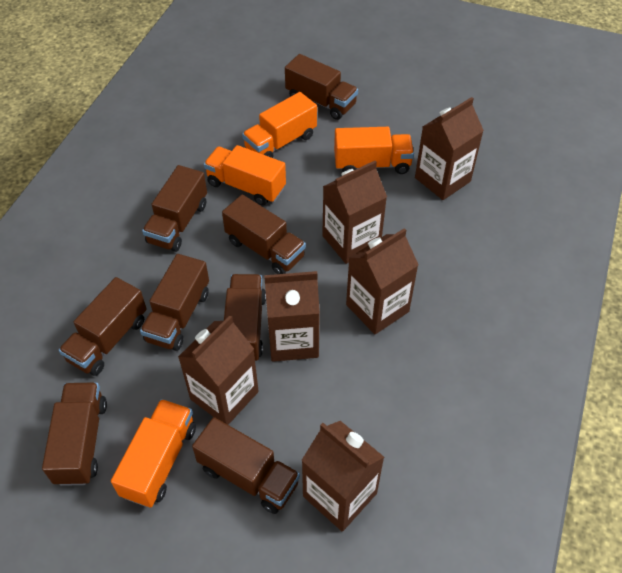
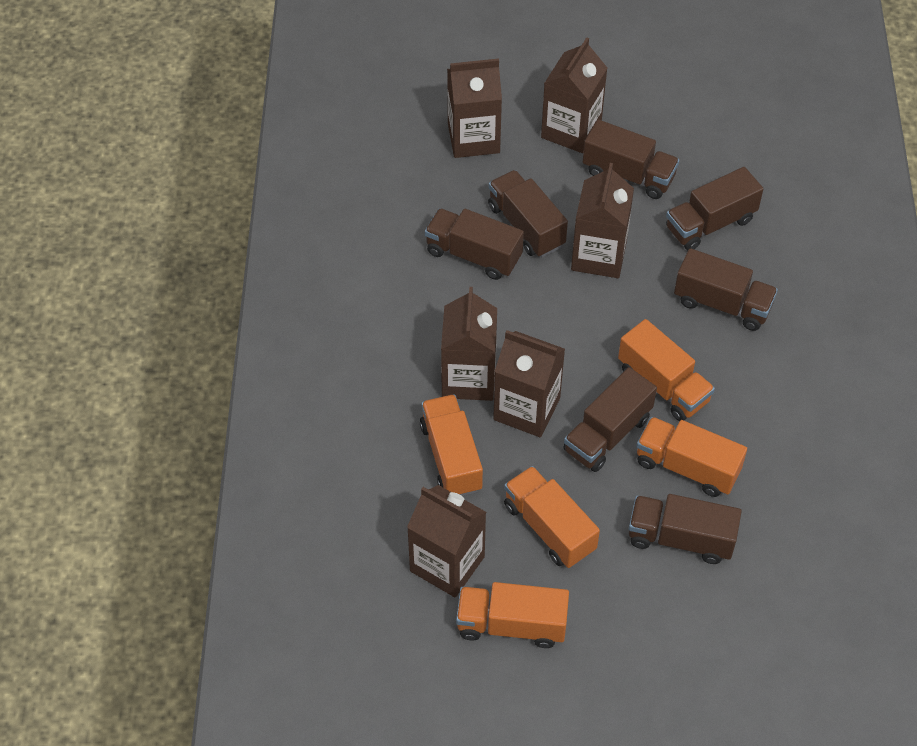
brown truck: [42,383,107,486] [59,277,147,376] [140,254,209,351] [142,165,207,252] [192,417,300,514] [222,195,306,274] [224,274,266,361] [285,54,358,120] = 8 -> [425,208,524,280] [488,170,568,257] [564,367,657,472] [583,120,679,199] [629,494,742,564] [666,167,763,250] [674,248,778,331] = 7
orange truck: [111,399,196,508] [204,145,286,206] [242,92,317,158] [334,127,414,174] = 4 -> [420,394,483,496] [456,582,569,648] [504,466,600,568] [618,319,715,421] [636,417,747,497] = 5

